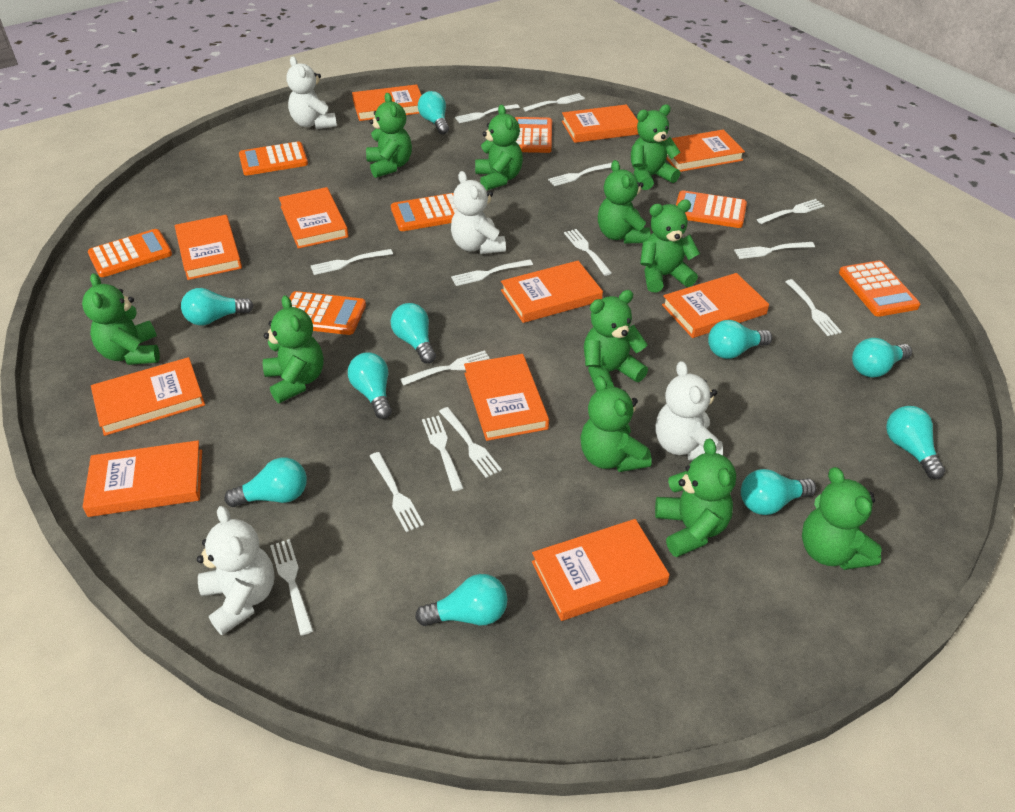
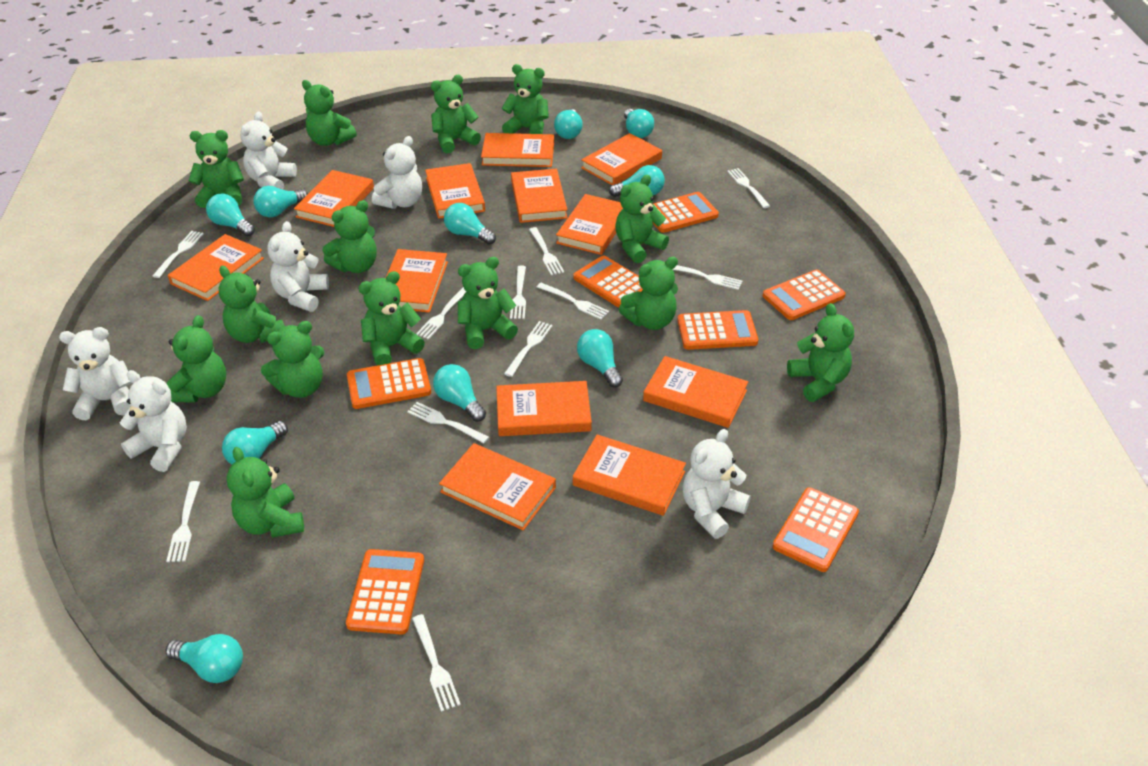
green teddy bear: [82,273,160,365] [263,295,324,403] [366,93,412,178] [475,105,523,190] [580,375,652,472] [584,290,648,391] [598,160,650,244] [631,104,680,190] [640,200,700,292] [655,439,736,557] [802,467,882,570] = 11 -> [167,315,226,402] [189,130,244,208] [219,266,285,343] [227,447,304,538] [261,321,324,398] [302,80,357,146] [322,200,377,273] [358,271,425,365] [431,75,481,153] [458,257,518,349] [502,64,549,134] [615,175,669,263] [619,257,678,330] [787,303,854,402] = 14
orange book: [83,440,202,517] [91,357,205,436] [174,215,242,280] [279,187,349,249] [352,84,422,121] [464,354,549,441] [501,261,603,323] [532,519,670,621] [562,104,639,143] [662,273,769,338] [664,129,745,172] = 11 -> [168,234,264,301] [294,170,374,227] [386,249,448,312] [425,163,485,219] [439,443,556,530] [481,133,554,167] [496,381,592,436] [511,169,567,223] [556,194,623,255] [573,434,686,516] [581,133,662,185] [643,356,748,428] = 12
white fork: [270,539,313,635] [311,249,393,275] [369,452,424,532] [400,350,490,386] [422,415,463,491] [439,407,502,478] [451,259,533,286] [455,104,520,123] [523,93,585,111] [548,163,612,186] [564,229,612,276] [734,242,815,259] [757,199,825,224] [785,279,842,336] = 14 -> [153,231,204,278] [166,481,200,562] [407,402,489,443] [412,614,461,712] [416,287,466,340] [504,321,552,377] [510,266,526,319] [529,227,564,275] [537,283,609,320] [672,265,743,290] [727,168,770,208] = 11
white teddy bear: [197,506,275,635] [286,56,337,129] [451,171,506,254] [655,361,723,461] = 4 -> [59,327,132,420] [120,370,187,472] [240,111,297,189] [267,221,329,312] [372,136,422,209] [682,429,750,539] = 6

